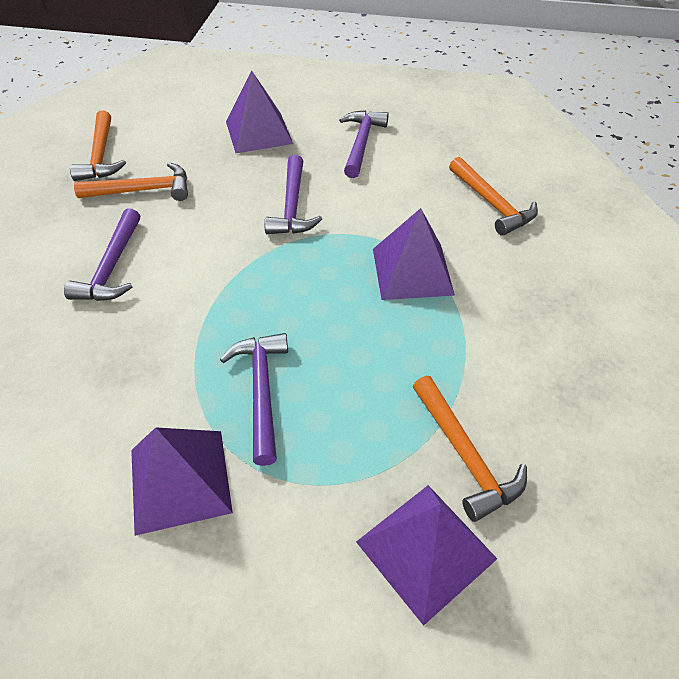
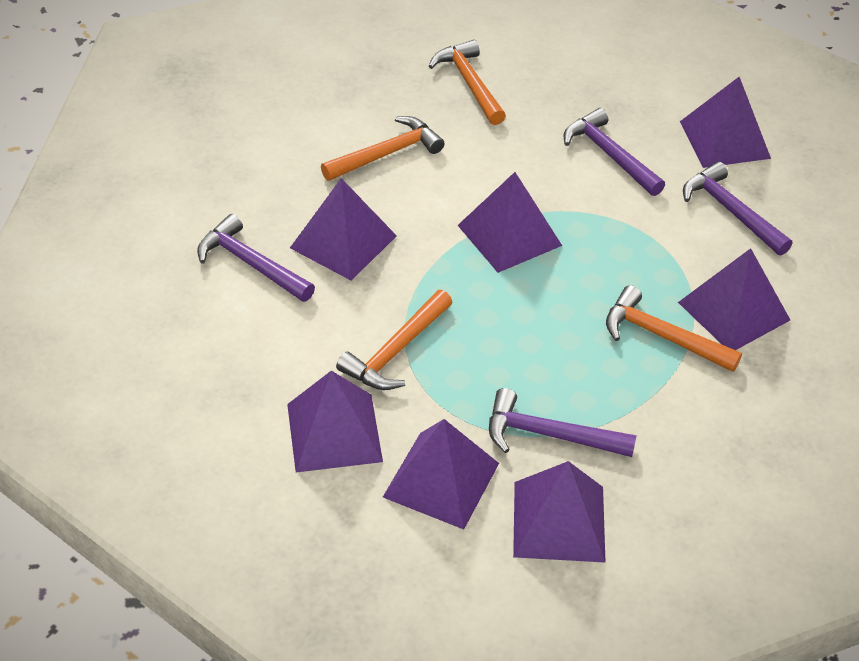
purple pyramid: [131,427,233,536] [226,71,293,153] [356,485,497,626] [373,208,455,300] = 4 -> [287,371,383,472] [290,178,397,280] [383,419,499,529] [458,172,562,273] [513,461,606,563] [678,248,790,350] [680,77,771,168] = 7

